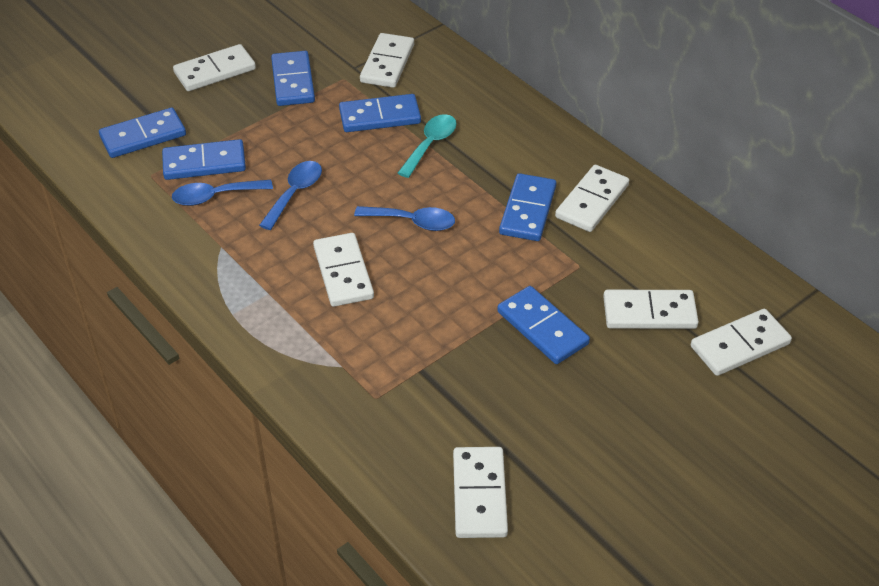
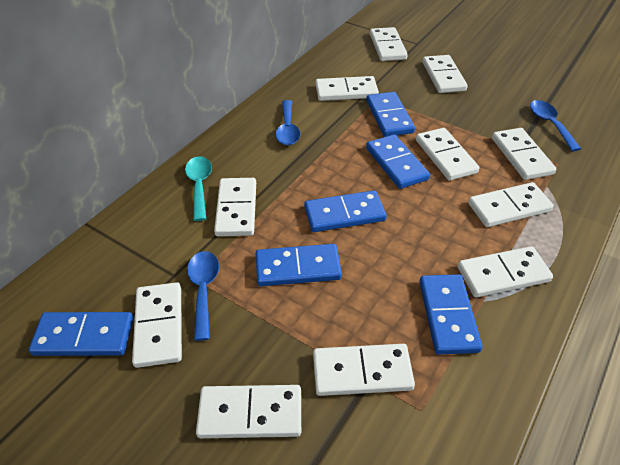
white domino: [173,44,256,91] [313,233,374,307] [360,33,414,88] [453,447,508,538] [555,165,629,232] [603,290,699,329] [691,309,792,376] = 7 -> [132,282,182,368] [196,385,301,438] [214,178,256,236] [313,344,415,396] [316,76,379,101] [370,27,408,61] [416,128,479,180] [423,55,468,93] [458,246,553,297] [468,182,554,227] [492,128,556,180] = 11

